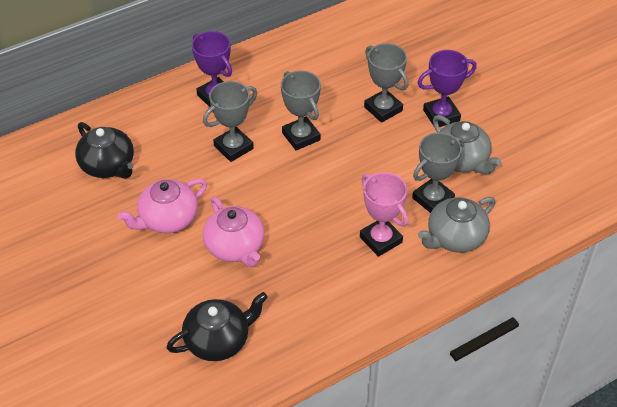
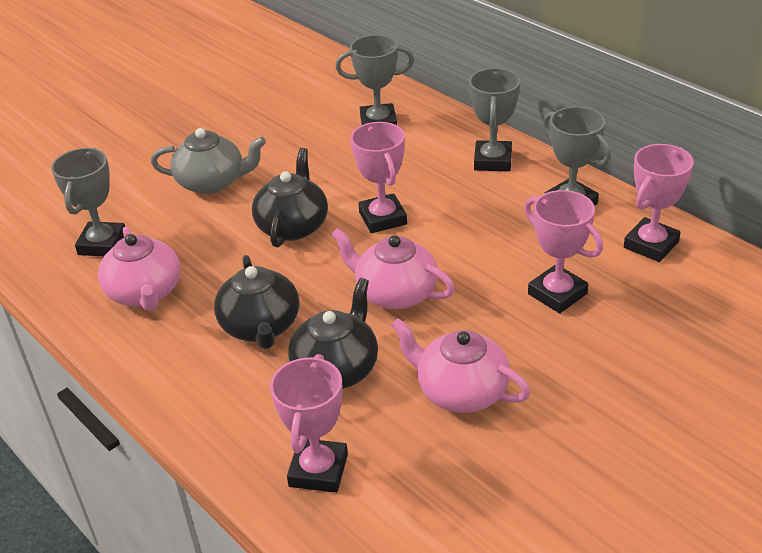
black teapot: [75,122,134,178] [167,292,268,361] = 2 -> [214,255,299,349] [252,148,328,248] [288,278,378,389] = 3
grey teapot: [418,197,496,253] [433,115,501,174] = 2 -> [151,128,266,194] = 1
pink teapot: [117,178,207,233] [203,197,265,268] = 2 -> [98,227,181,311] [331,228,455,309] [391,318,530,413] = 3
pink trophy: [360,172,408,257] = 1 -> [270,354,348,493] [351,122,407,233] [524,190,603,313] [624,144,694,262] = 4
purple trophy: [192,31,232,107] [418,50,477,127] = 2 -> none = 0

